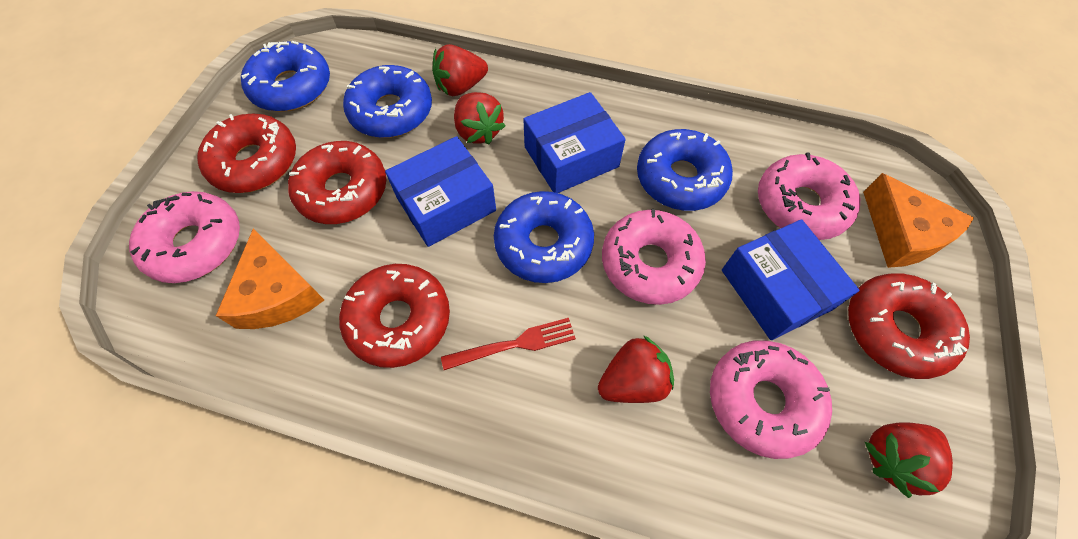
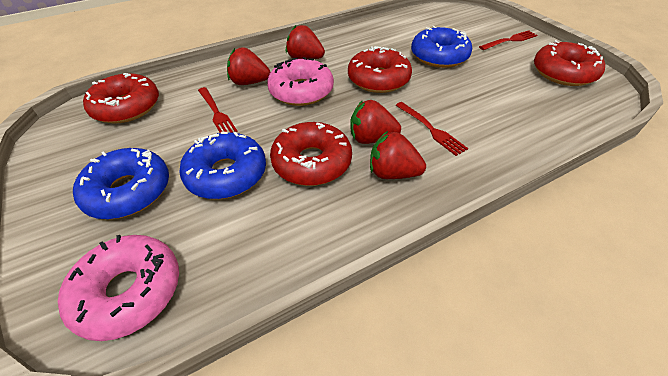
blue box: [385,136,496,247] [523,92,626,193] [722,219,860,340] = 3 -> none = 0
blue donut: [241,41,330,112] [343,65,432,138] [494,191,594,283] [637,129,733,211] = 4 -> [73,148,169,219] [179,132,266,199] [411,26,472,68] = 3
orange cheese: [216,228,324,329] [863,173,974,268] = 2 -> none = 0
pink donut: [129,191,240,283] [602,209,706,305] [710,340,832,459] [758,152,860,240] = 4 -> [58,235,179,341] [267,57,334,106] = 2
red fork: [441,318,576,370] = 1 -> [198,87,238,133] [396,102,468,156] [479,30,538,50] = 3

